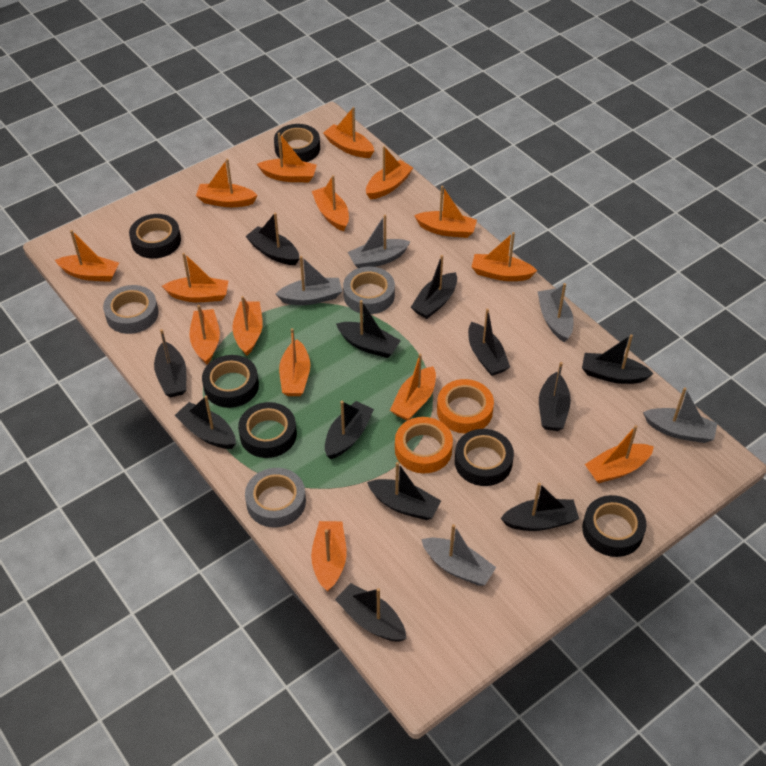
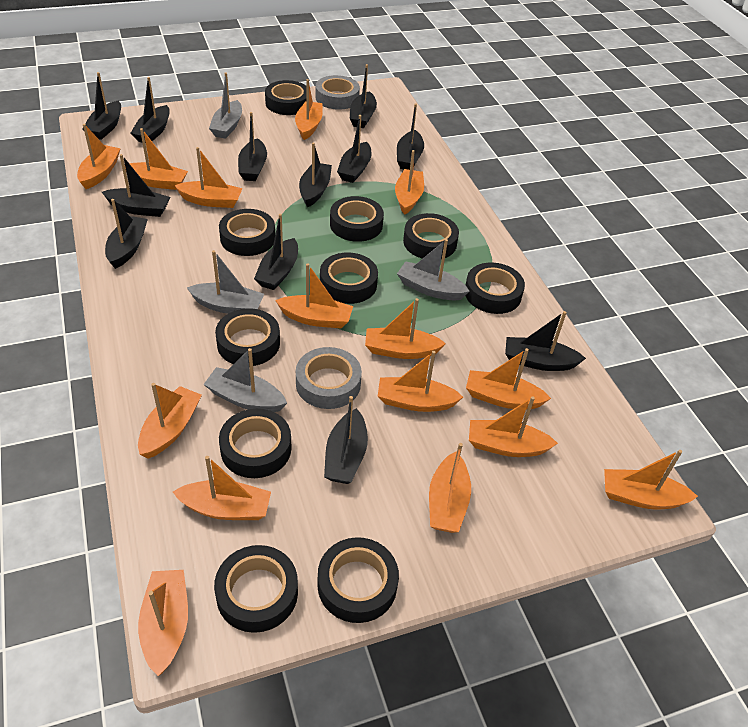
black tape: [129,214,181,259] [202,355,259,408] [238,402,297,458] [274,124,320,162] [455,429,514,486] [582,495,647,557] = 6 -> [214,545,298,633] [215,308,280,366] [219,209,275,256] [219,409,292,478] [265,80,306,115] [317,537,399,623] [320,253,378,304] [330,196,384,242] [403,213,459,259] [465,262,525,314] = 10
grey boat: [276,256,342,305] [348,215,411,268] [421,524,496,586] [538,283,574,342] [643,387,717,443] = 5 -> [187,250,264,314] [204,348,287,412] [209,72,242,139] [397,239,470,300] = 4
grey tape: [103,285,158,334] [245,468,306,527] [343,267,395,314] = 3 -> [296,347,362,409] [316,75,360,110] = 2
orange tape: [395,417,453,474] [437,379,494,433] = 2 -> none = 0

